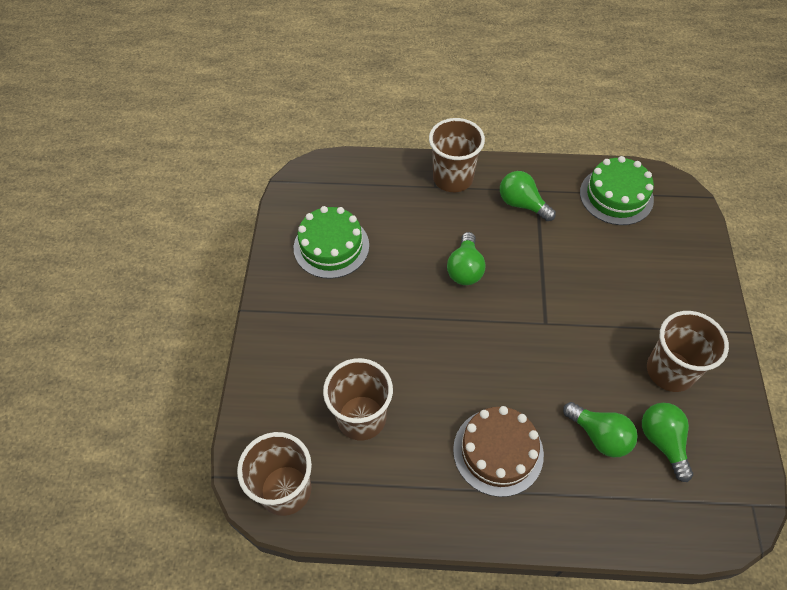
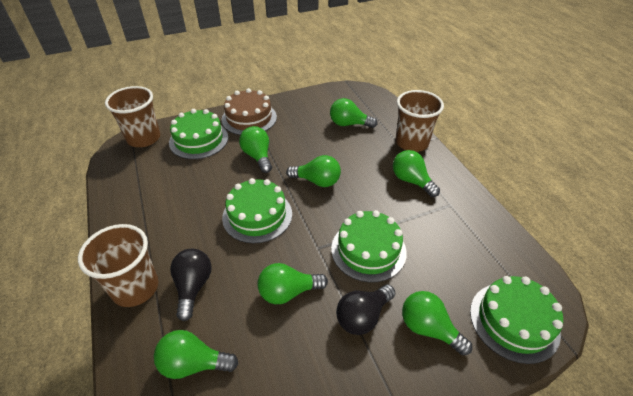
black light bulb: none = 0 -> [170,249,212,321] [336,284,396,335] = 2
brown cup: [237,432,312,516] [323,358,393,440] [429,118,485,192] [647,311,729,392] = 4 -> [78,224,158,307] [105,86,160,147] [396,90,444,152] = 3
green cake: [294,206,369,279] [580,156,654,225] = 2 -> [169,109,228,159] [222,178,292,244] [331,210,407,282] [470,276,563,364] = 4
green light bulb: [447,232,486,285] [500,171,556,221] [563,402,638,457] [642,403,693,482] = 4 -> [154,330,238,379] [239,126,272,173] [258,263,328,304] [286,155,341,187] [330,98,377,128] [393,150,440,197] [402,291,472,356] = 7

